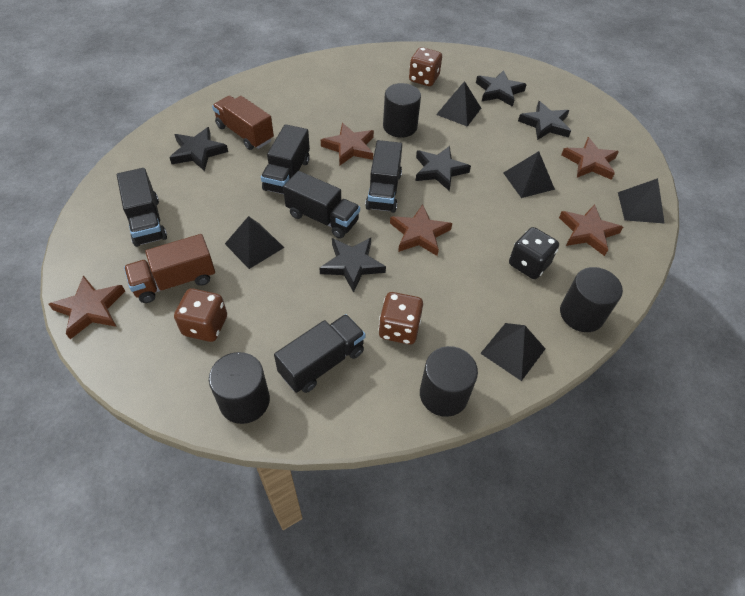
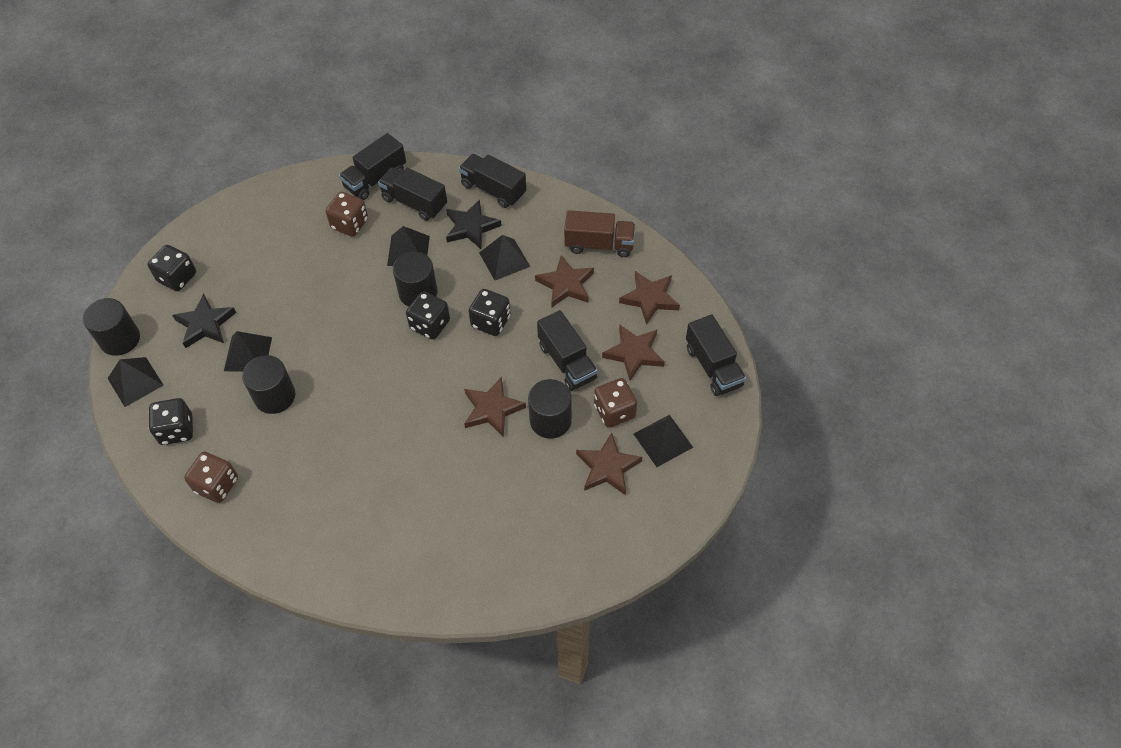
black dice: [509,227,559,279] = 1 -> [148,245,196,291] [149,398,193,445] [406,291,450,340] [468,289,511,336] = 4
black star: [169,127,228,171] [320,238,386,293] [416,146,471,191] [476,70,527,107] [518,101,571,140] = 5 -> [172,294,236,348] [446,199,502,249] = 2
brown truck: [124,234,215,303] [212,96,274,150] = 2 -> [564,210,635,257] = 1

